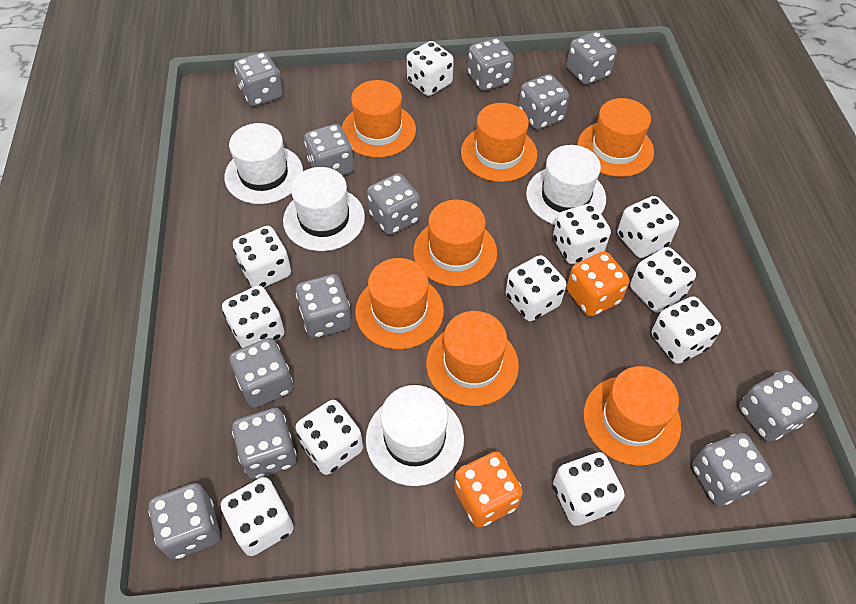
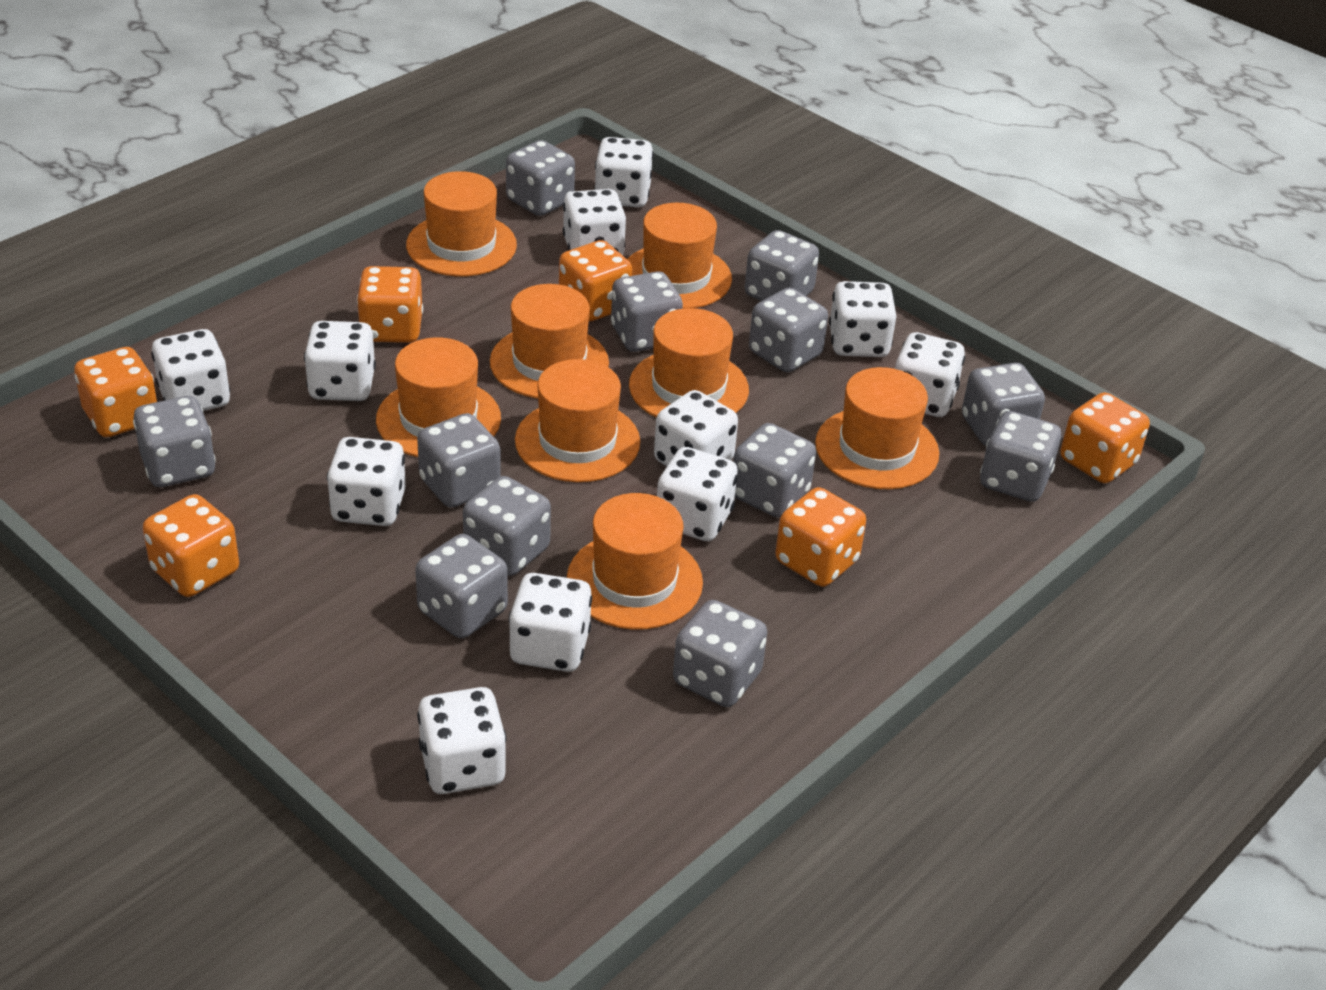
orange dice: [454,451,523,527] [567,251,629,317] = 2 -> [74,347,157,437] [143,494,239,597] [357,266,423,343] [559,240,632,321] [775,487,866,587] [1060,392,1150,483] = 6
orange hat: [342,80,416,158] [355,258,444,349] [413,200,497,286] [426,311,519,406] [461,103,537,182] [577,98,654,177] [584,366,681,466] = 7 -> [376,337,501,457] [406,171,517,276] [490,284,609,399] [515,359,640,482] [567,493,703,630] [627,203,732,309] [629,308,749,417] [815,367,939,489] = 8
white hat: [224,123,303,204] [283,167,365,251] [366,385,464,486] [526,145,606,225] = 4 -> none = 0

